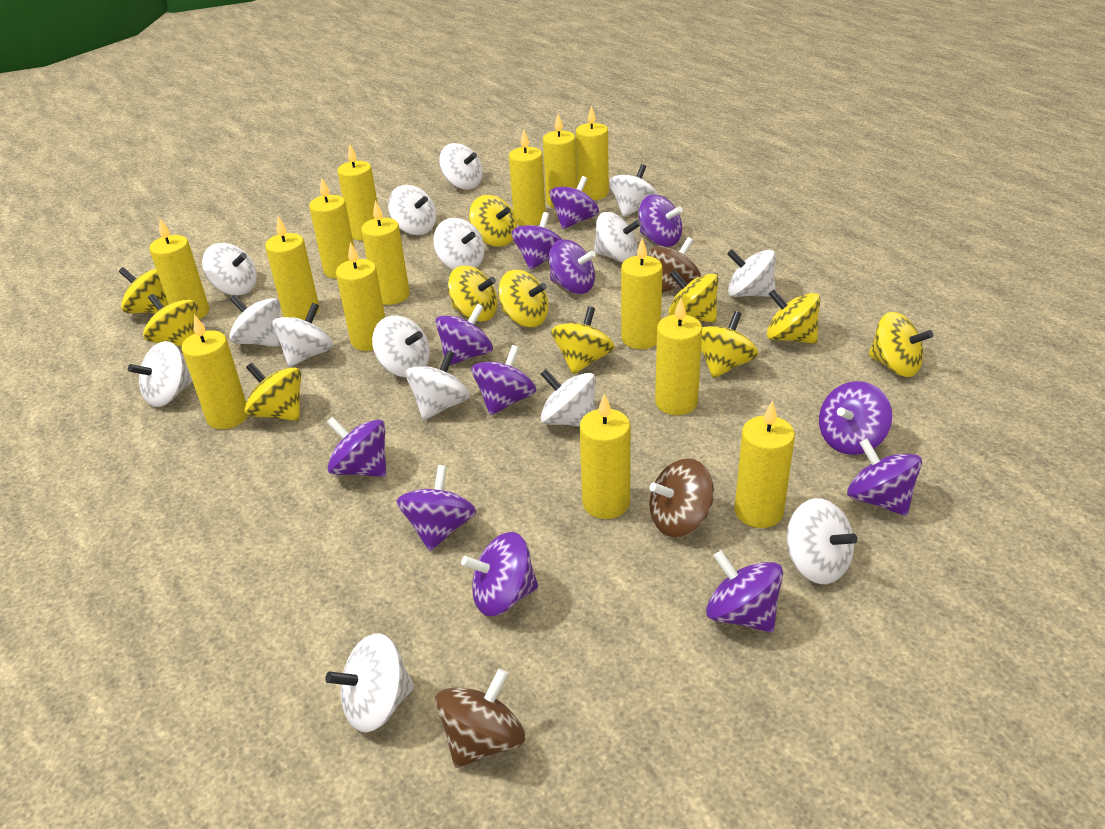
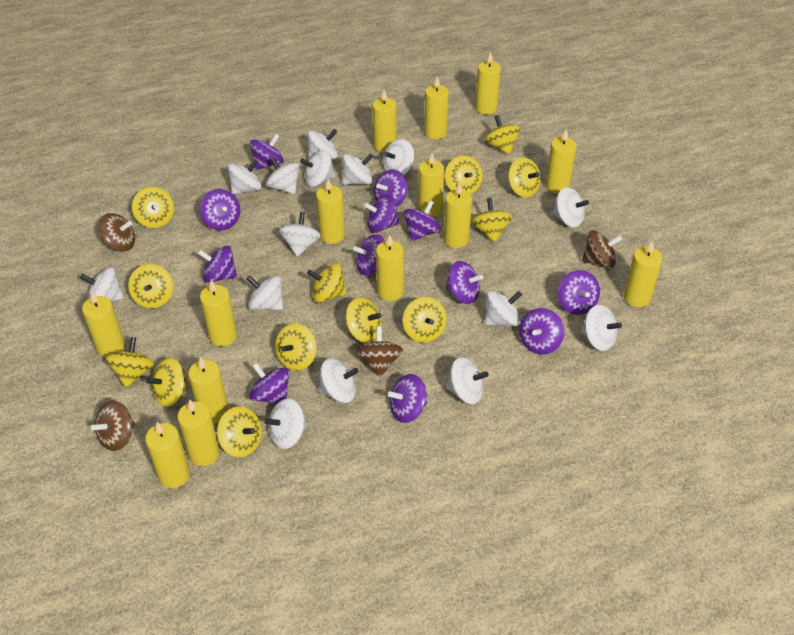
brown spinning top: [435,669,525,768] [649,237,701,293] [649,458,714,537] = 3 -> [91,401,135,451] [98,213,135,252] [356,327,403,377] [582,230,622,268] = 4
yellow spinning top: [119,267,168,313] [143,294,199,346] [245,363,301,421] [448,266,498,322] [469,195,517,247] [498,270,549,327] [551,306,615,374] [668,270,719,323] [701,311,759,378] [767,289,820,344] [868,312,933,377] = 11 -> [105,337,154,388] [128,264,173,308] [132,187,174,228] [146,358,190,407] [217,406,262,457] [275,323,317,370] [307,263,347,303] [345,298,381,343] [403,297,447,343] [445,155,483,194] [471,198,513,242] [484,115,521,155] [508,157,541,197] = 13

